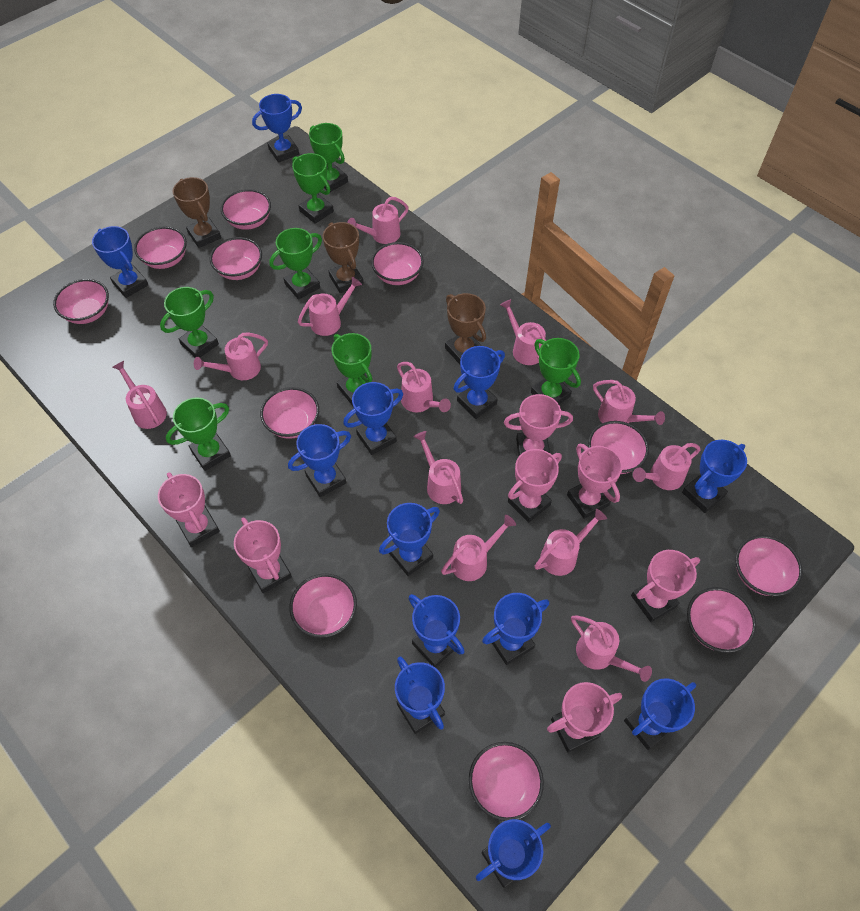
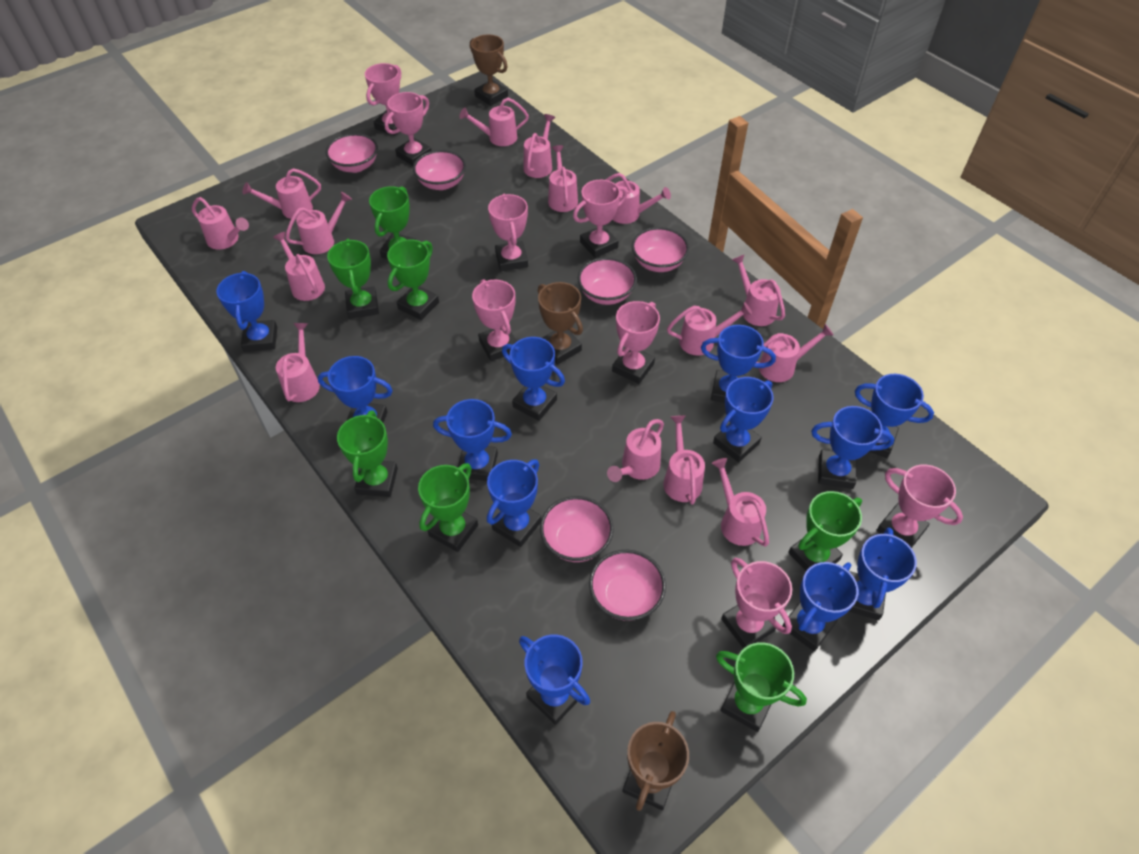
pink bowl: [53,279,109,324] [134,226,187,269] [210,237,262,280] [221,189,271,230] [260,387,319,439] [289,574,357,638] [371,242,424,285] [469,742,544,821] [588,421,649,474] [687,587,756,653] [735,535,803,596] = 11 -> [326,133,378,173] [413,150,466,190] [540,496,613,562] [578,257,637,305] [589,550,666,621] [632,227,689,272] = 6
pink trophy: [158,472,220,547] [234,518,292,593] [504,394,573,456] [508,449,562,523] [547,682,622,752] [567,443,623,519] [631,550,700,622] = 7 -> [365,63,401,136] [385,92,432,166] [472,279,517,361] [488,194,528,271] [573,180,627,258] [612,301,660,384] [721,558,792,649] [876,464,963,548] = 8
pink watering can: [113,361,167,429] [194,333,268,380] [298,277,362,336] [347,197,409,244] [397,362,451,412] [414,431,463,504] [441,515,516,581] [500,299,546,365] [535,509,607,576] [571,615,652,682] [593,380,665,425] [633,443,700,490] = 12 -> [192,197,249,250] [242,168,321,219] [273,232,325,301] [276,323,320,402] [285,192,352,254] [459,98,529,146] [523,114,555,178] [548,145,578,212] [606,173,671,224] [607,419,664,482] [663,415,705,504] [667,302,752,355] [712,458,769,547] [732,254,785,326] [756,324,834,382] = 15

